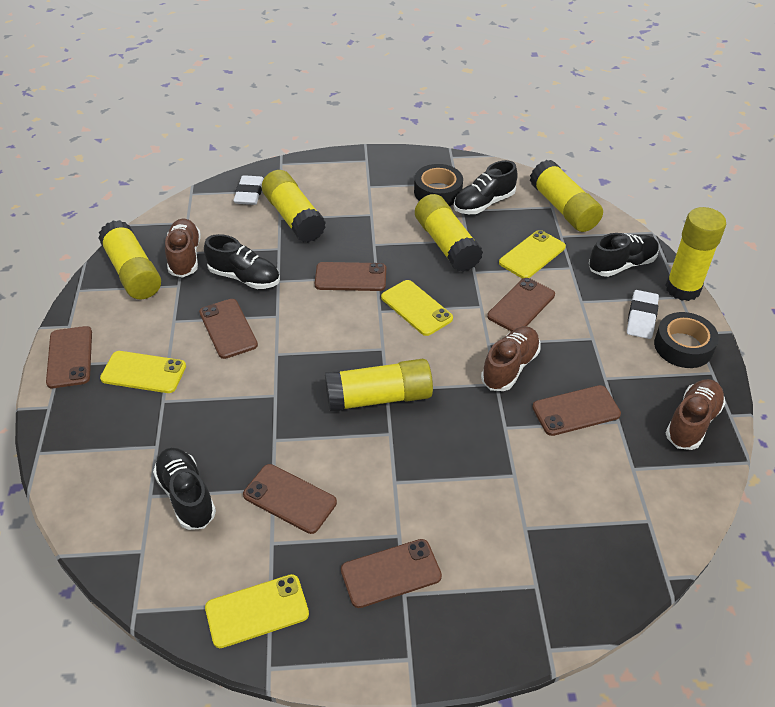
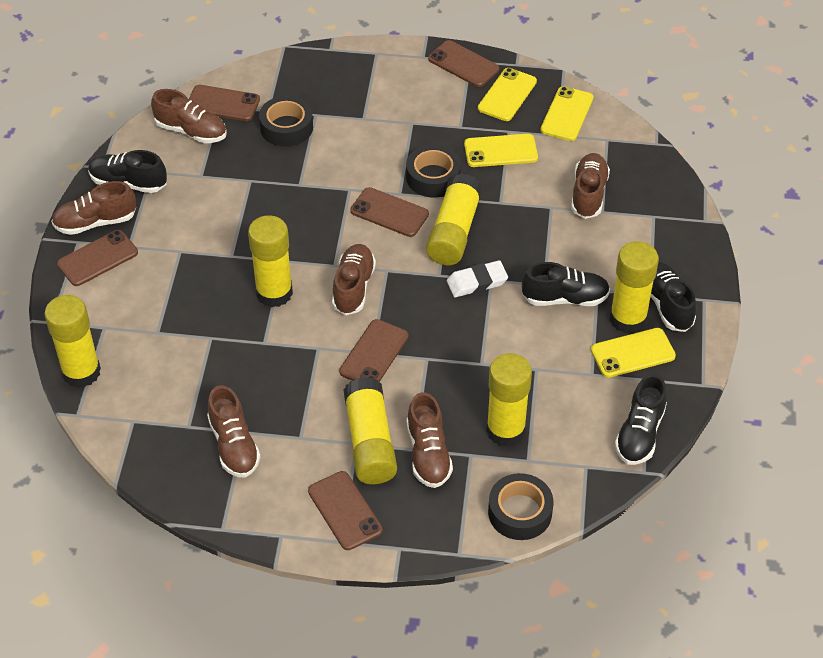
black tape: [414,164,463,206] [654,312,719,368] = 2 -> [259,96,313,147] [406,145,461,197] [488,473,554,540] = 3
brown phone: [46,326,92,388] [199,299,258,359] [243,464,337,534] [315,262,386,291] [341,539,442,608] [487,278,555,332] [532,385,621,436] = 7 -> [57,230,138,286] [189,85,260,121] [308,471,383,550] [339,319,409,382] [350,187,429,237] [428,40,499,87] = 6
brown shoe: [165,218,201,278] [481,326,541,391] [665,379,726,450] = 3 -> [51,181,136,235] [151,89,227,143] [207,385,261,478] [332,244,376,315] [407,392,453,488] [571,153,610,219] = 6
white eraser: [233,175,264,205] [627,290,659,339] = 2 -> [447,260,508,297] = 1

